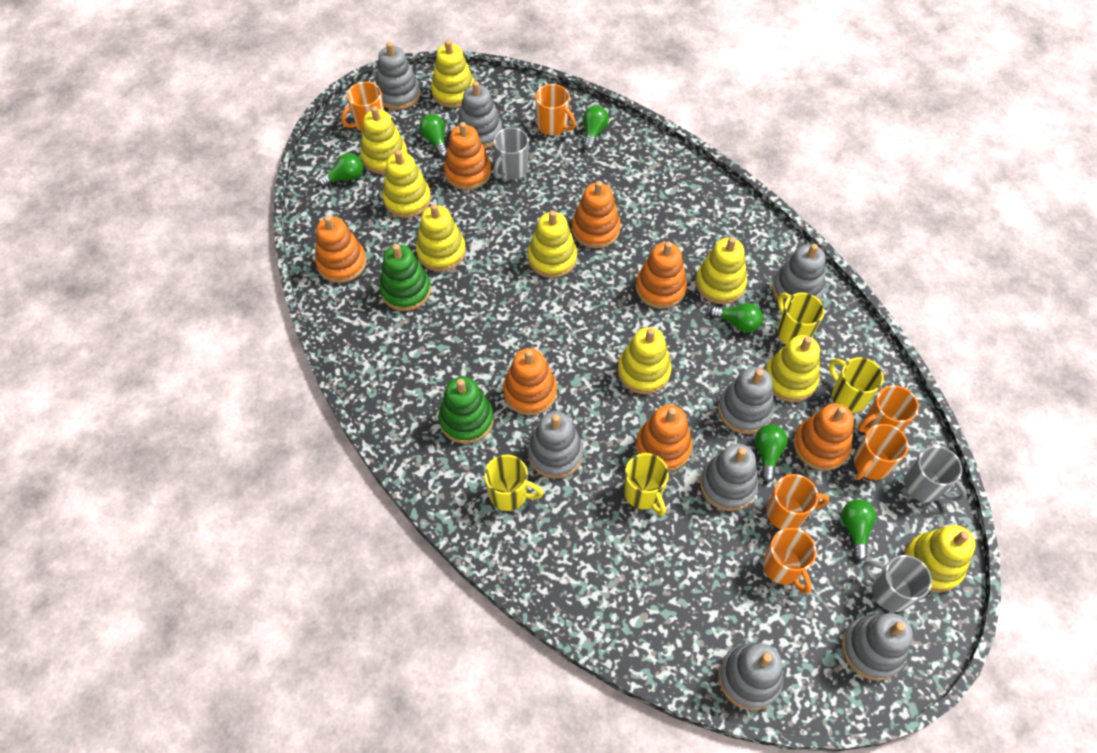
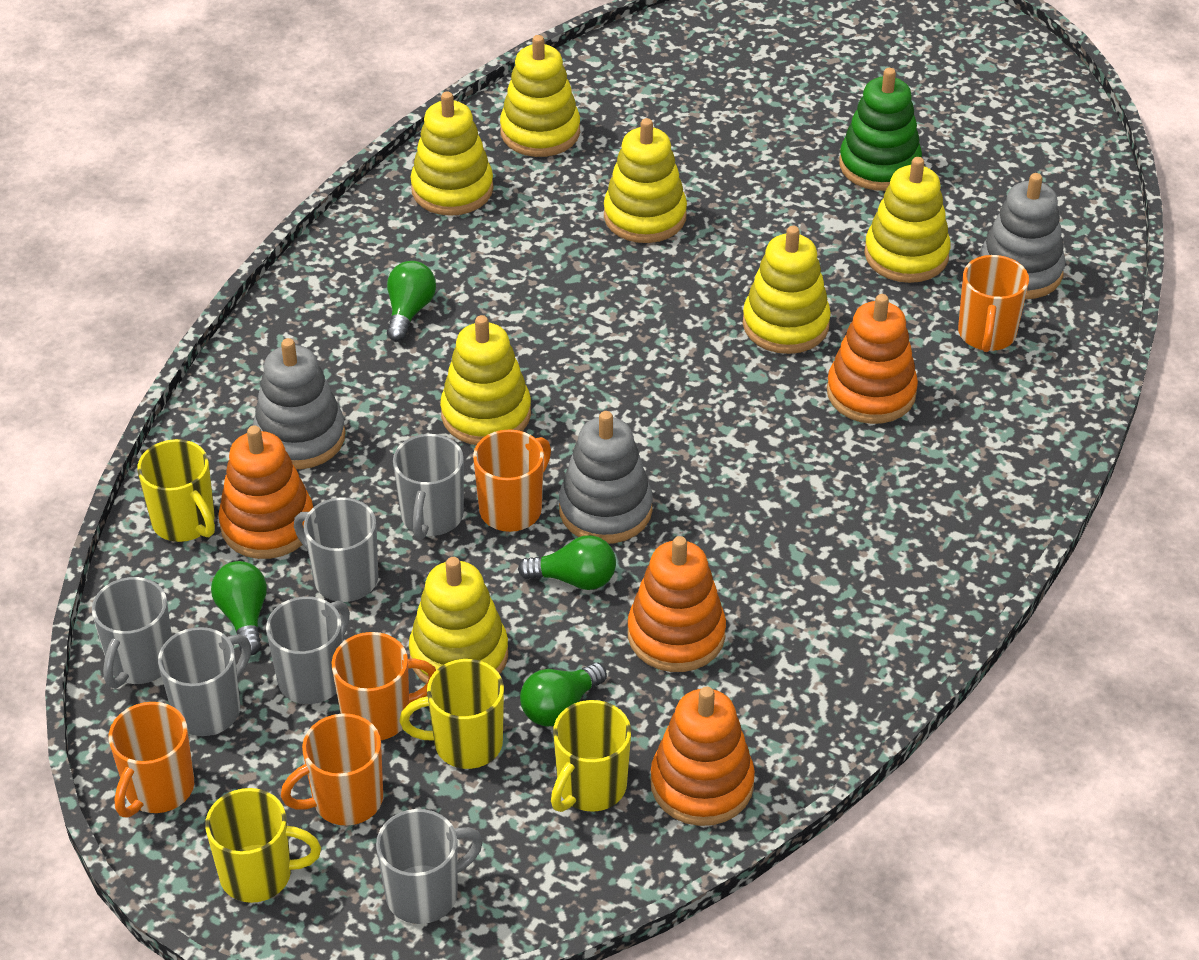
green light bulb: [318,153,363,187] [419,114,447,158] [583,106,609,150] [710,303,763,333] [755,424,787,482] [842,500,876,561] = 6 -> [211,561,267,656] [387,261,436,341] [518,535,616,590] [520,662,607,727] = 4
green stacking toy: [379,244,431,311] [438,376,494,444] = 2 -> [839,68,922,191] = 1
grey mug: [493,128,529,180] [862,555,932,612] [904,446,967,502] = 3 -> [92,577,172,689] [158,627,251,736] [266,596,350,704] [294,497,378,602] [376,809,483,924] [393,434,464,540] = 6
grey stacking toy: [376,42,420,110] [457,81,502,149] [528,411,583,479] [700,444,758,511] [718,367,774,434] [718,643,784,710] [772,244,826,306] [841,613,913,680] = 8 -> [253,338,345,469] [559,411,653,544] [979,173,1065,299] = 3
orange mug: [341,82,384,132] [535,84,576,135] [763,528,816,594] [766,474,829,530] [854,424,908,480] [858,385,919,432] = 6 -> [109,702,194,818] [281,713,383,826] [332,632,436,740] [473,429,551,532] [958,255,1029,352] = 5
orange stacking toy: [315,215,366,283] [444,122,491,190] [503,348,557,415] [572,181,620,249] [636,241,687,309] [636,405,692,472] [793,403,854,471] = 7 -> [218,426,313,559] [628,536,726,672] [650,687,755,826] [827,294,918,424] = 4
yellow stacking toy: [360,106,408,174] [382,150,431,218] [416,204,466,271] [431,40,474,108] [528,210,577,278] [618,327,671,394] [695,237,747,304] [765,335,820,402] [904,525,976,593] = 9 -> [409,557,508,683] [410,92,493,216] [440,315,531,445] [500,35,580,157] [604,118,687,243] [743,226,831,354] [864,157,950,283] = 7

